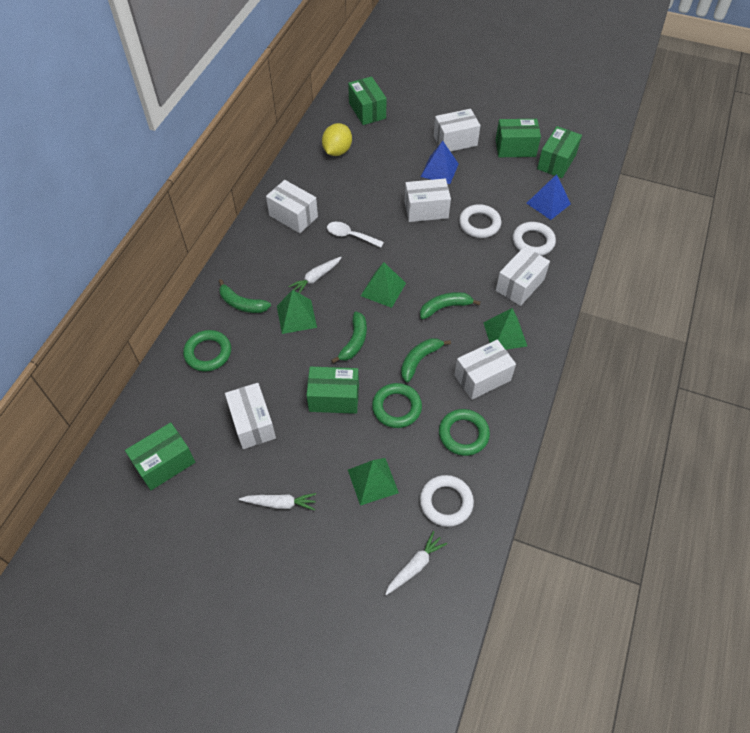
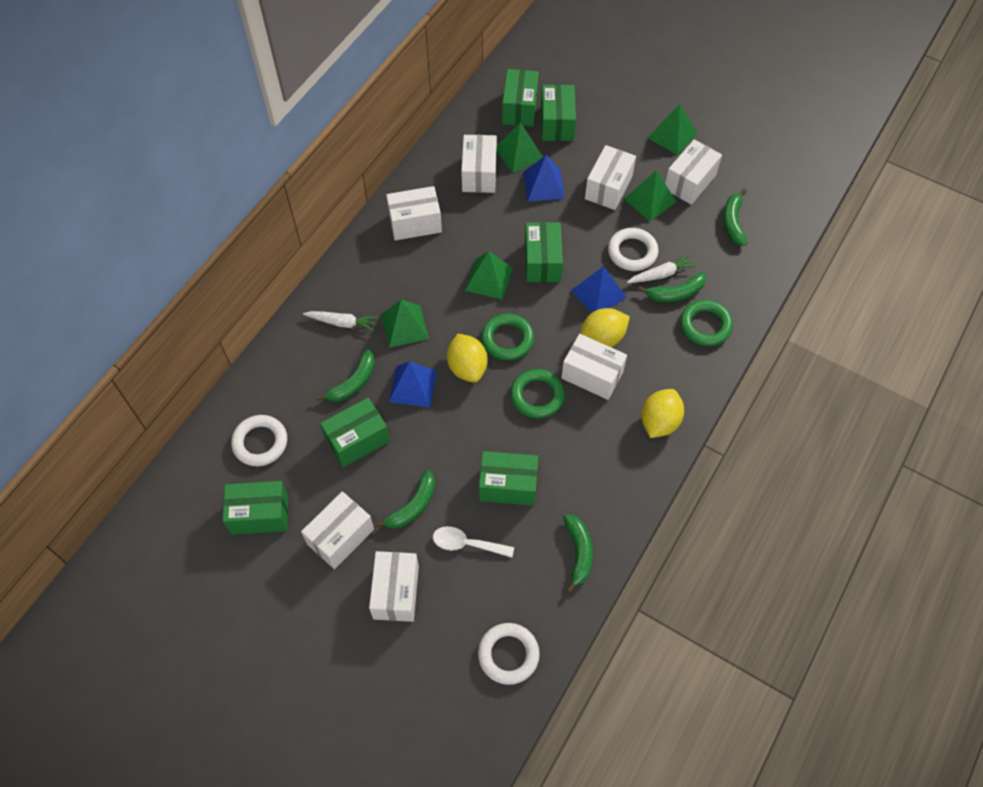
blue pyramid: [421,141,459,184] [527,174,571,220] = 2 -> [389,361,437,407] [524,155,565,201] [571,266,627,313] = 3
green banana: [219,279,271,313] [331,311,367,363] [401,338,451,382] [420,292,481,319] = 4 -> [316,349,375,402] [374,470,435,529] [563,514,593,593] [638,272,706,302] [723,189,747,246] = 5
green box: [125,422,195,490] [306,366,359,414] [348,76,387,125] [496,119,541,157] [537,126,582,178] = 5 -> [223,481,288,535] [320,398,390,467] [479,451,538,506] [502,69,539,127] [525,222,563,283] [541,84,576,141] = 6
green pyramid: [277,290,317,334] [348,458,399,506] [361,262,406,308] [483,308,527,350] = 4 -> [381,300,429,347] [465,251,513,300] [497,122,543,173] [624,170,677,222] [648,104,698,155] = 5
white box: [225,383,276,449] [266,180,318,233] [405,178,451,222] [434,109,481,152] [454,340,516,400] [496,246,550,306] = 6 -> [301,491,374,569] [369,551,419,622] [386,186,442,241] [461,135,497,193] [561,334,627,400] [585,145,636,210] [665,139,722,205] = 7
white carrot: [239,493,316,510] [288,257,342,294] [385,531,447,595] = 3 -> [303,311,378,331] [627,253,697,283] = 2
yellow lemon: [322,123,352,156] = 1 -> [447,334,488,383] [580,308,630,347] [641,389,684,438] = 3

